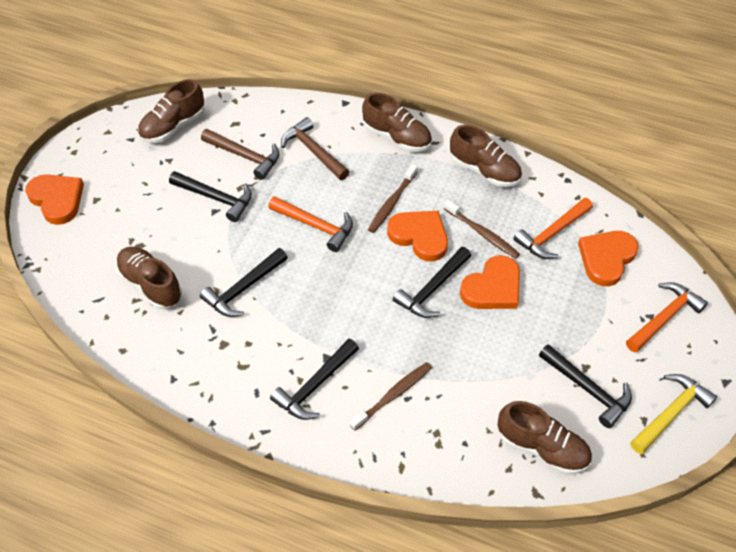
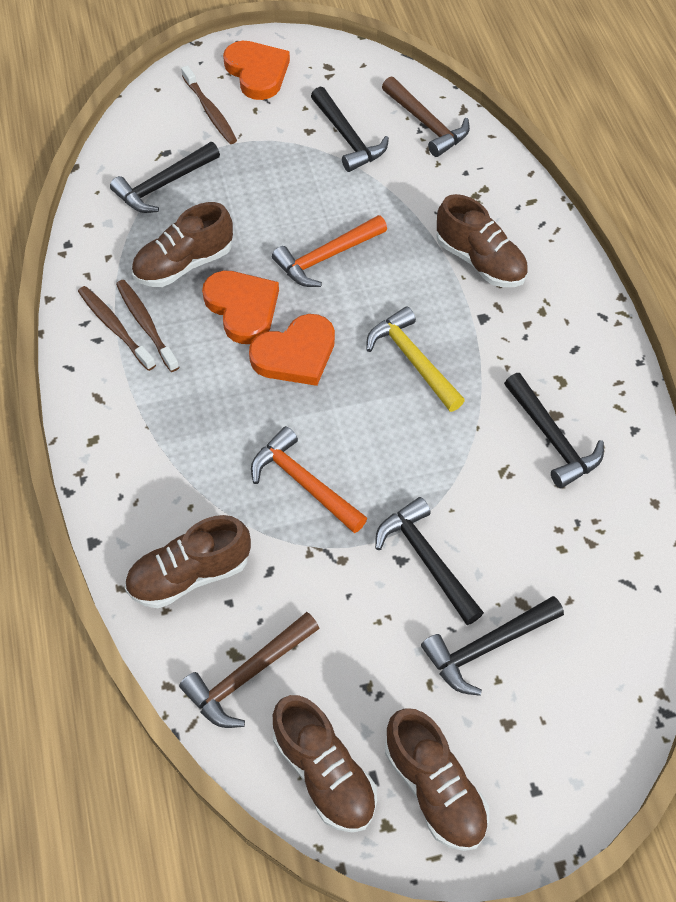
orange hammer: [268,196,353,252] [513,198,593,259] [626,282,708,353] = 3 -> [251,426,367,533] [272,215,387,287] = 2
orange heart: [25,174,84,225] [387,211,448,261] [460,255,520,309] [578,231,639,286] = 4 -> [202,271,279,344] [223,41,290,100] [249,314,335,386] = 3

